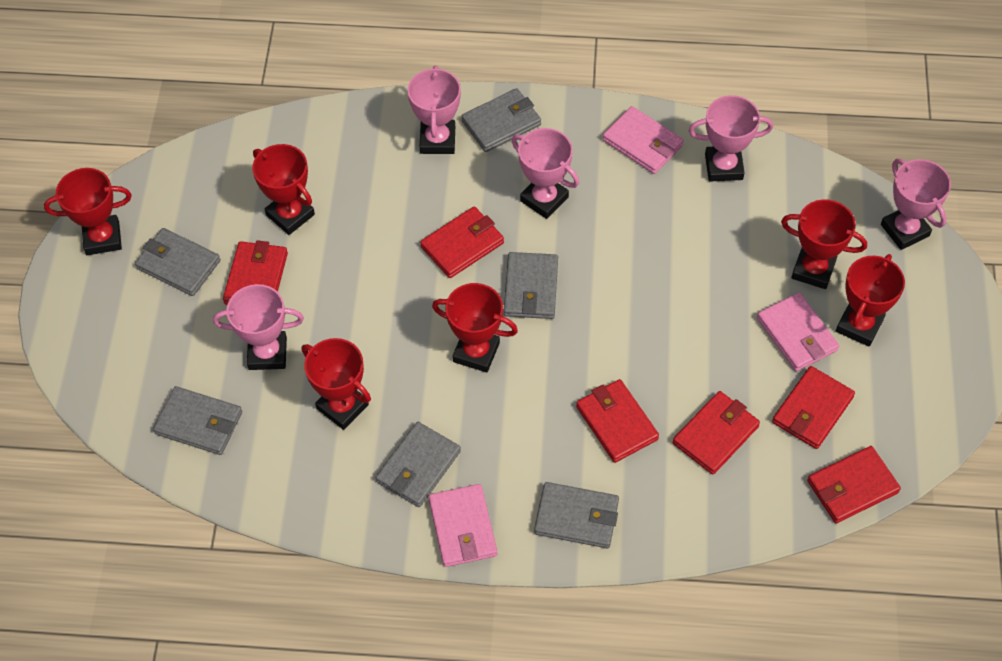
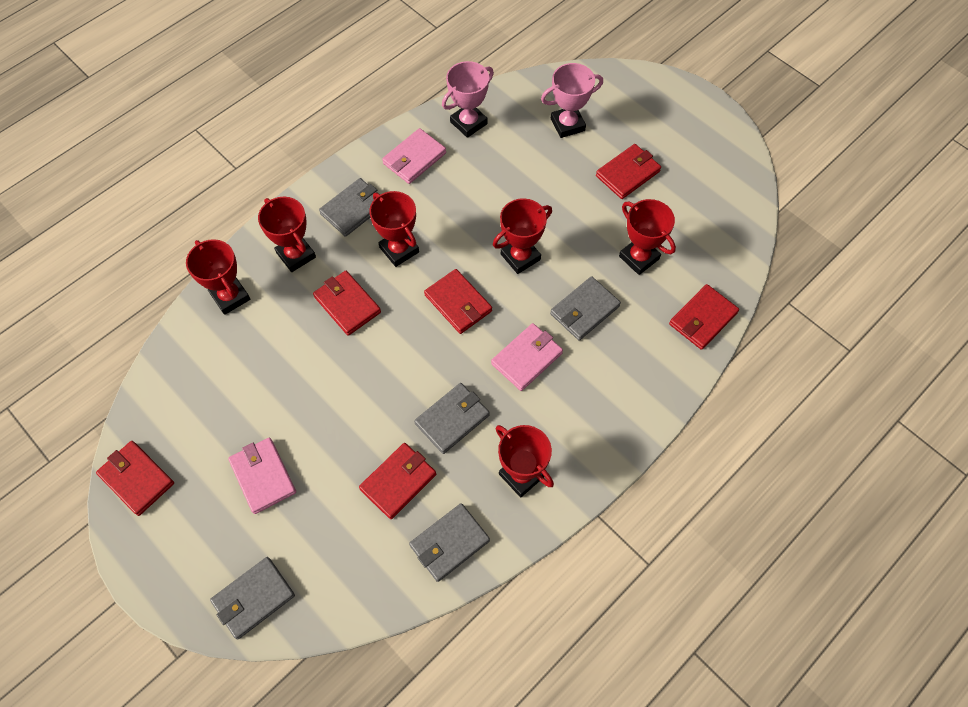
grey wallet: [135,228,220,296] [153,386,242,455] [375,422,461,507] [461,88,541,152] [504,252,558,319] [534,482,619,548] = 6 -> [210,557,295,640] [319,178,377,237] [409,503,490,582] [414,383,490,454] [550,276,621,341] = 5
pink trophy: [213,284,304,370] [407,65,461,154] [512,128,579,219] [689,95,773,182] [881,159,951,250] = 5 -> [442,61,494,138] [541,63,603,138] = 2

